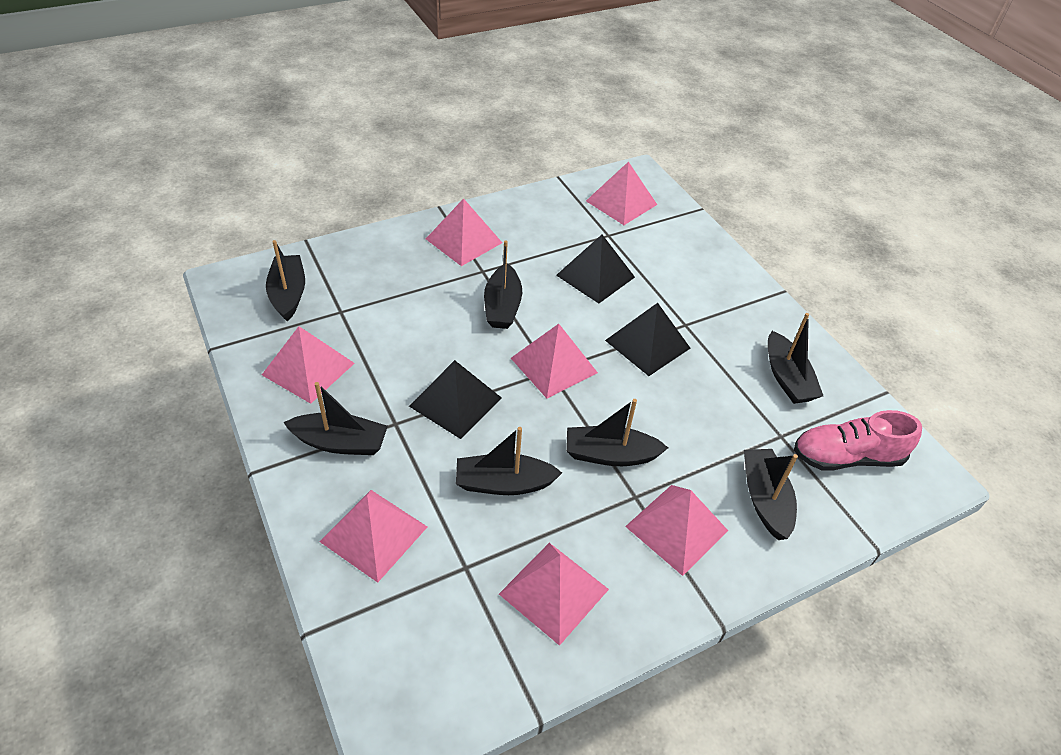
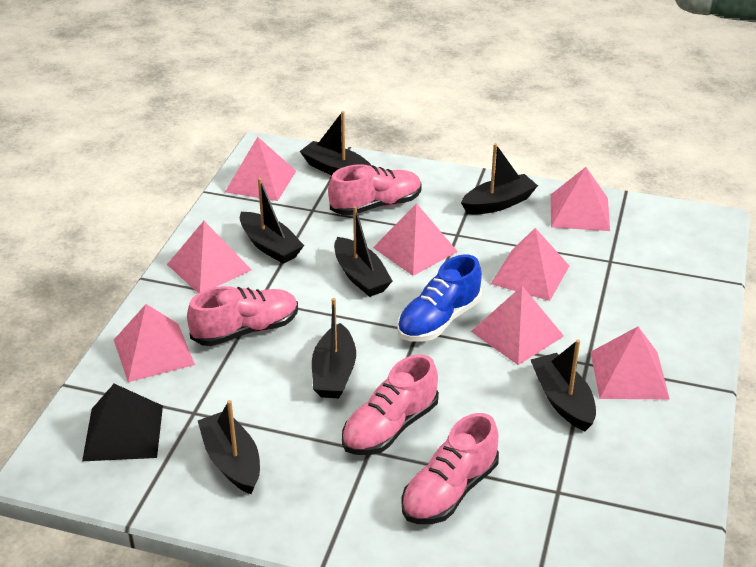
black pyramid: [409,360,502,439] [556,235,635,304] [605,303,690,376] = 3 -> [82,384,163,461] = 1
blue shoe: none = 0 -> [397,254,482,342] = 1
pink pyramid: [262,326,355,404] [320,490,427,583] [426,198,502,266] [499,543,609,646] [511,324,598,398] [586,161,657,225] [625,485,728,576] = 7 -> [114,304,195,382] [167,221,252,293] [225,137,296,201] [373,203,458,276] [471,286,564,365] [491,228,569,301] [551,167,610,231] [590,327,670,399] = 8
pink shoe: [794,410,922,471] = 1 -> [187,286,298,346] [328,164,421,216] [342,354,439,455] [402,413,499,524] = 4

